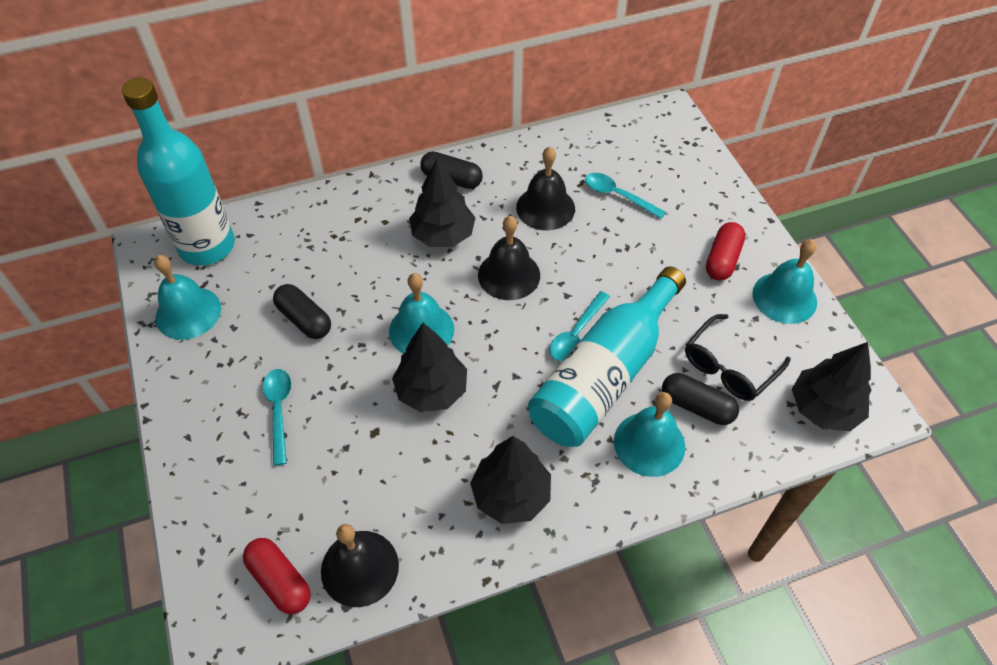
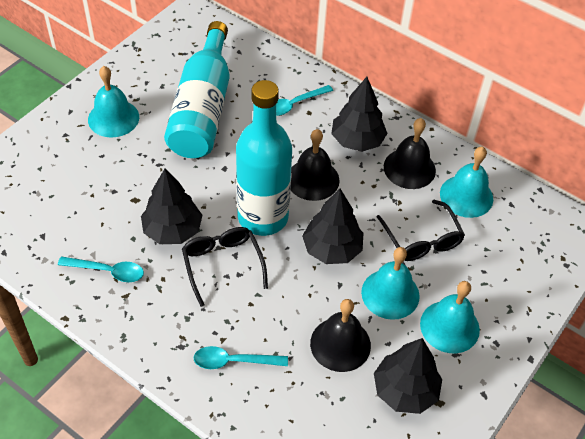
black capsule: [273,284,331,339] [420,152,483,189] [662,373,739,425] = 3 -> none = 0
black glasses: [685,314,791,401] = 1 -> [182,227,268,307] [377,200,465,261] = 2
red capsule: [243,538,311,614] [706,222,745,280] = 2 -> none = 0

